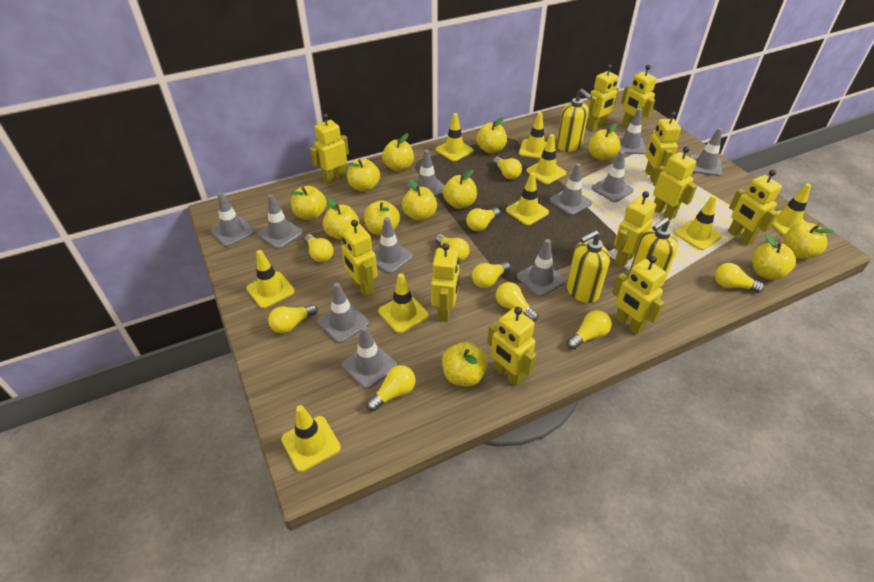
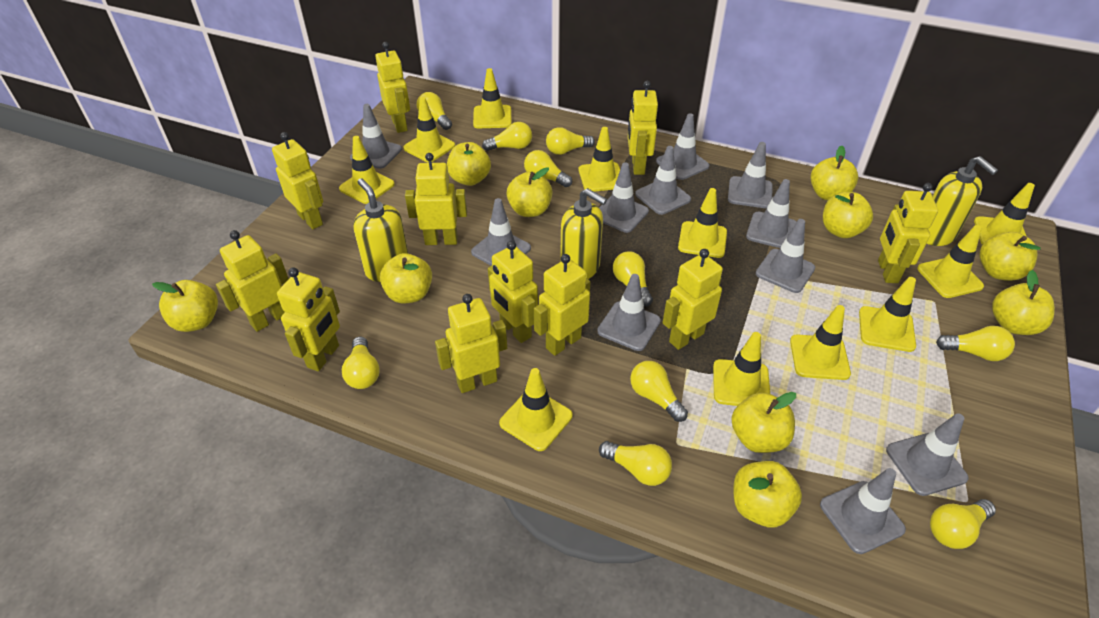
yellow apple: [291,186,327,220] [323,198,360,240] [347,159,380,192] [364,200,400,236] [382,133,414,172] [402,179,437,221] [442,342,488,387] [443,170,477,209] [476,117,507,153] [588,123,621,161] [752,235,796,280] [783,222,834,259] = 12 -> [152,280,218,332] [380,253,432,303] [447,142,491,186] [506,167,553,217] [731,392,796,453] [734,461,802,528] [810,146,858,200] [823,192,873,238] [980,232,1041,281] [992,270,1055,335] = 10
yellow traffic cone: [246,250,295,308] [281,405,341,472] [378,273,429,333] [436,113,473,161] [506,172,549,225] [519,112,547,159] [526,134,566,184] [675,195,721,250] [772,183,811,236] = 9 -> [339,136,395,204] [403,97,455,162] [473,68,512,128] [499,368,572,451] [578,127,620,192] [678,188,727,258] [713,332,770,406] [790,305,851,380] [859,277,916,352] [917,225,984,298] [974,183,1035,245] = 11

